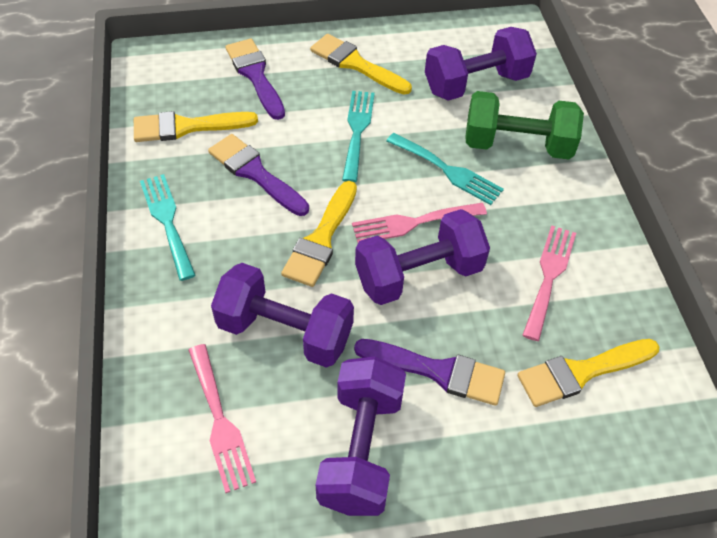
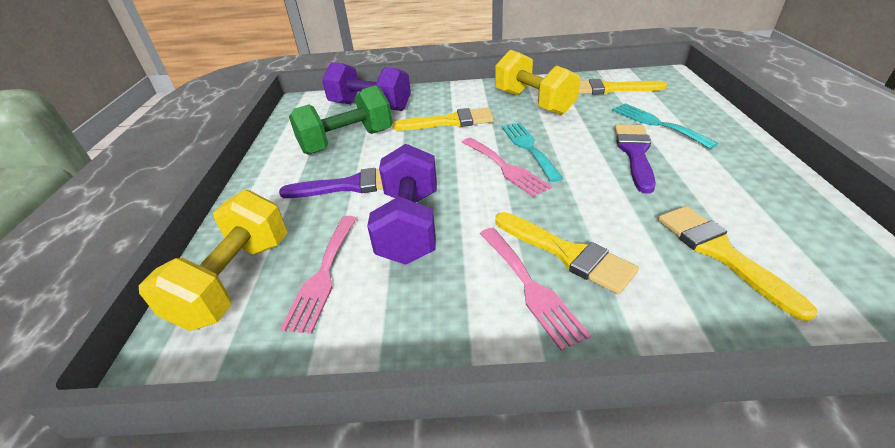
purple brush: [208,134,309,216] [225,39,285,120] [354,339,505,406] = 3 -> [279,168,383,198] [614,124,656,194] = 2
purple dumbbell: [211,263,354,368] [316,357,406,516] [355,209,490,305] [425,27,537,101] = 4 -> [322,62,411,111] [367,144,437,265] = 2
turquoise fork: [140,174,196,281] [342,91,375,182] [387,133,504,205] = 3 -> [502,123,563,182] [612,103,718,149] = 2
yellow dumbbell: none = 0 -> [139,190,288,331] [495,50,581,115] = 2

